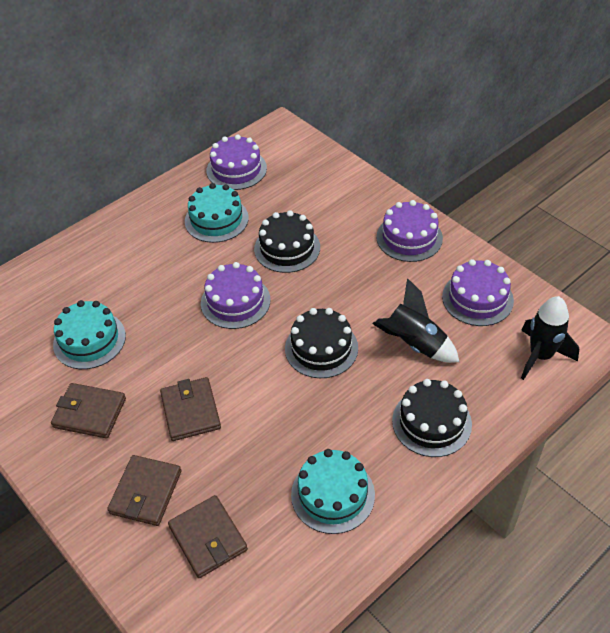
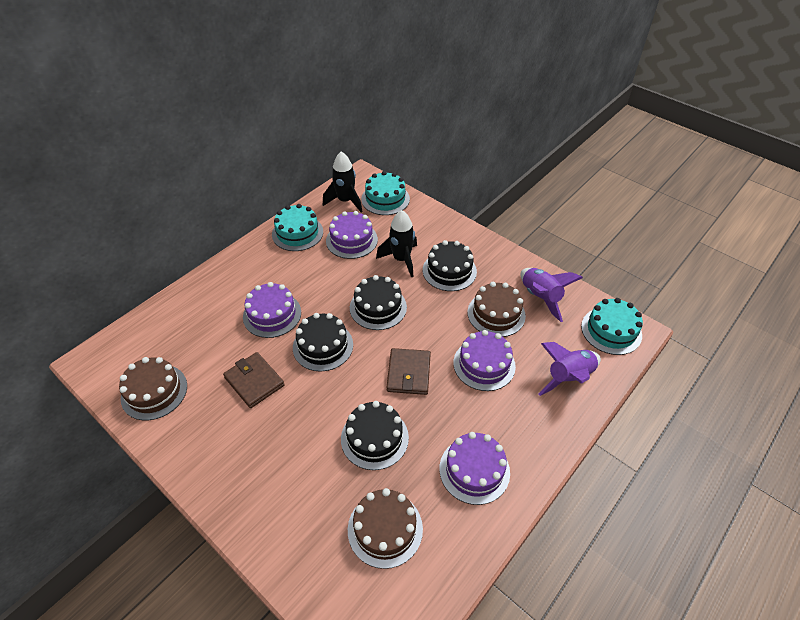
black cake: [254,210,320,273] [285,308,358,378] [392,379,472,457] = 3 -> [293,313,353,372] [341,401,409,470] [350,275,407,330] [423,240,477,291] = 4
brown cake: none = 0 -> [119,357,187,420] [348,488,423,569] [467,282,526,337] = 3
brown wallet: [51,383,126,438] [107,455,182,526] [160,377,221,441] [168,495,248,578] = 4 -> [223,352,285,408] [387,348,431,395] = 2
purple rocket: none = 0 -> [520,268,583,322] [538,342,601,396] = 2

